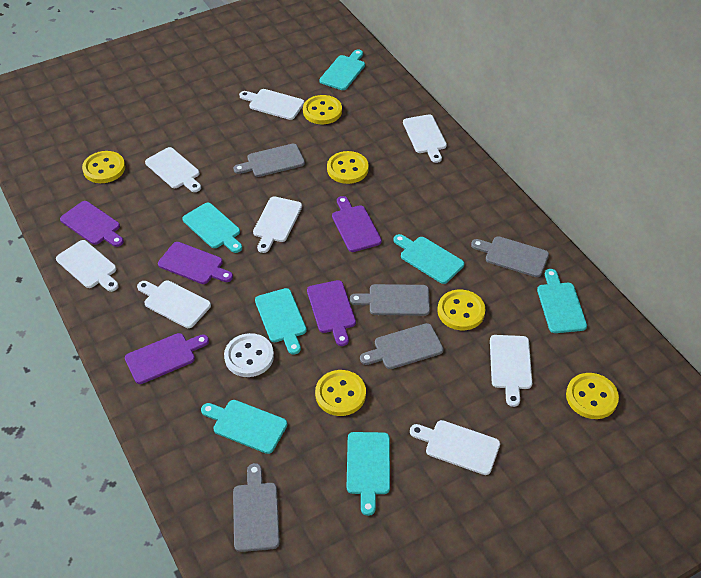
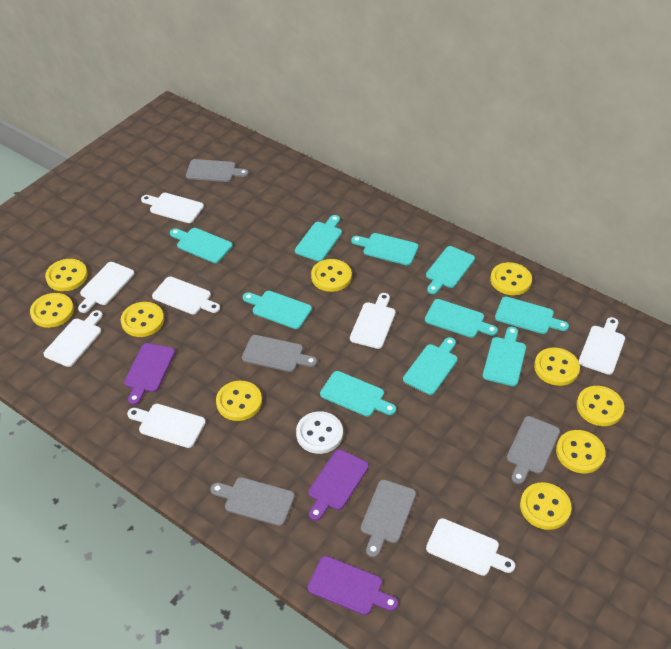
purple cutting board: [60,201,124,247] [125,333,209,384] [158,242,233,284] [307,280,356,346] [332,196,382,252] = 5 -> [124,343,175,405] [308,449,369,521] [308,556,398,615] = 3
turquoise cutting board: [182,203,242,253] [201,400,287,454] [255,288,307,355] [319,49,365,90] [347,432,390,516] [394,234,464,284] [537,269,587,333] = 7 -> [170,228,233,263] [243,291,312,329] [295,215,342,262] [320,371,396,417] [351,233,419,265] [403,337,458,395] [425,299,498,338] [426,246,475,294] [483,327,526,386] [495,297,569,334] = 10
yellow button: [82,151,125,183] [303,95,342,124] [315,370,366,416] [327,151,369,184] [437,290,485,330] [566,373,619,419] = 6 -> [30,293,74,328] [45,259,88,291] [121,302,164,337] [216,381,262,421] [311,259,352,292] [490,262,532,295] [520,482,571,530] [534,348,580,386] [556,430,606,473] [577,386,624,426] = 10

